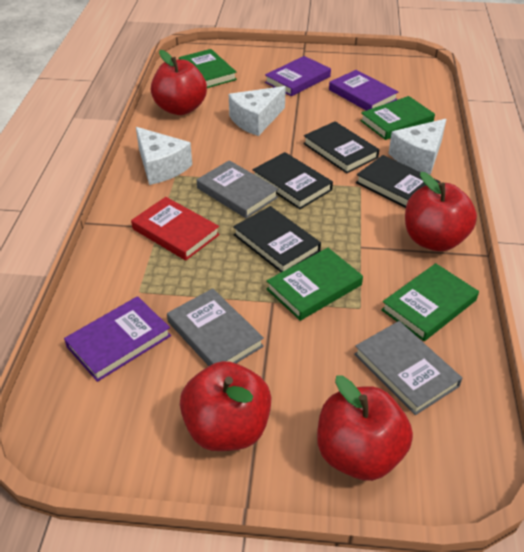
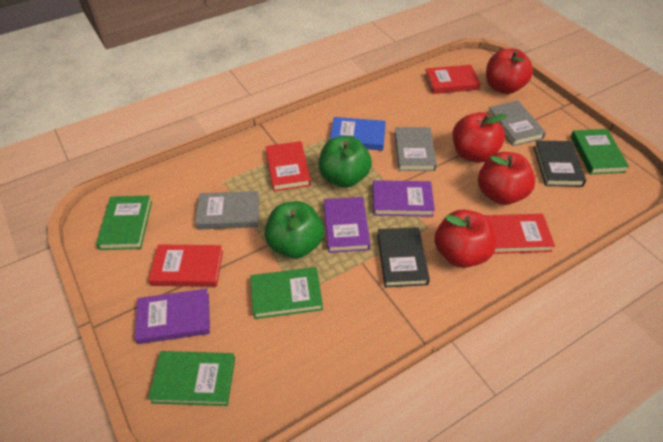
black book: [233,206,321,272] [252,152,333,209] [303,121,379,173] [356,155,440,208] = 4 -> [377,227,430,287] [533,141,586,187] = 2
blue book: none = 0 -> [330,117,386,151] = 1
green apple: none = 0 -> [264,201,324,259] [319,136,372,188] = 2
red book: [131,197,220,260] = 1 -> [148,244,223,287] [265,141,311,191] [424,65,481,94] [484,214,555,254] = 4
white cheese: [136,127,192,185] [229,86,286,136] [388,119,446,175] = 3 -> none = 0

